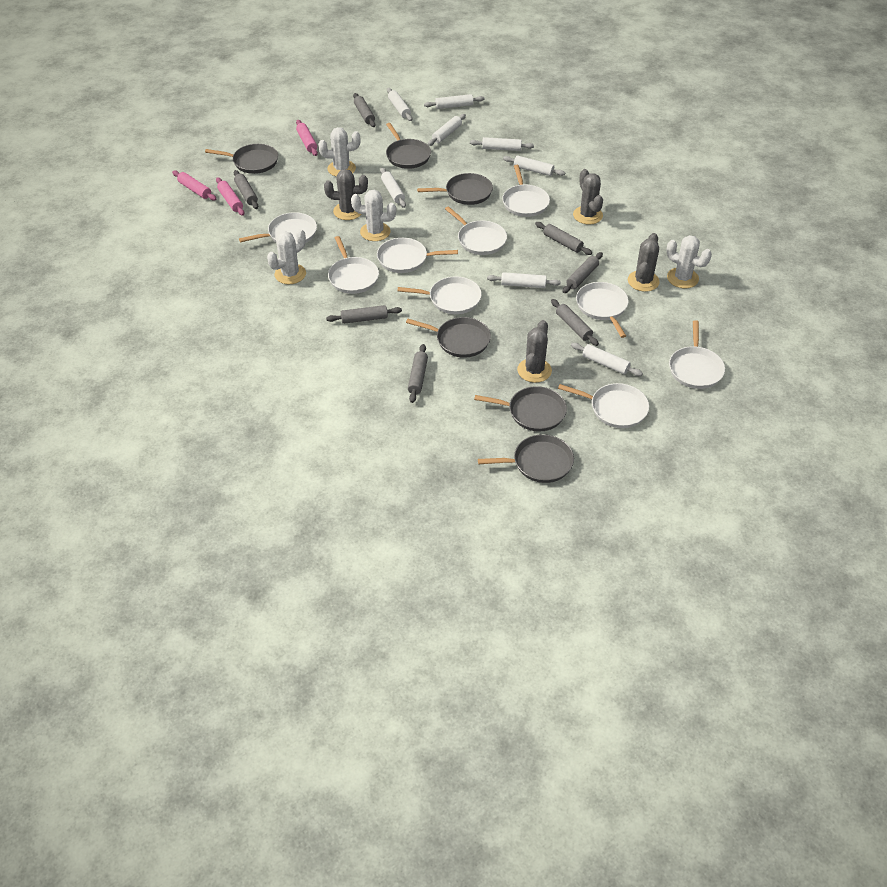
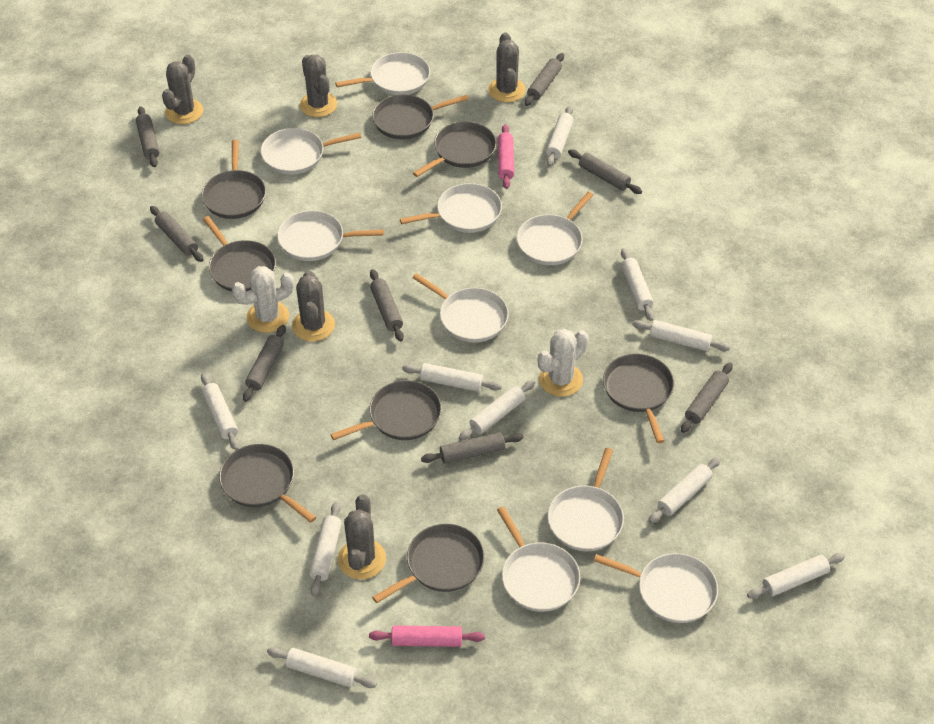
grey cactus: [324,169,368,220] [517,320,552,383] [573,169,603,225] [628,233,660,292] = 4 -> [162,55,203,124] [292,270,335,341] [300,55,337,117] [338,494,386,579] [488,32,526,102] = 5
grey pan: [205,144,278,174] [386,123,431,169] [406,317,491,358] [417,173,493,205] [474,386,567,432] [478,434,574,483] = 6 -> [201,140,266,219] [203,216,276,292] [219,444,316,523] [330,380,442,440] [372,94,469,139] [372,524,485,603] [413,122,496,177] [603,354,674,443] = 8
grey rolling pin: [234,170,258,209] [326,305,402,324] [353,93,376,127] [408,344,428,403] [535,222,592,255] [551,299,599,346] [563,252,603,293] = 7 -> [136,106,159,167] [150,206,204,262] [243,325,286,402] [370,269,404,341] [421,432,524,464] [525,53,564,106] [568,149,642,194] [681,362,733,433] = 8
pink rolling pin: [172,170,216,201] [216,177,245,216] [296,120,318,156] = 3 -> [369,626,485,647] [498,124,514,189] = 2
white cactus: [267,229,306,284] [318,127,360,177] [351,190,396,241] [666,235,712,288] = 4 -> [232,266,294,333] [538,329,589,397] = 2
white rolling pin: [380,168,406,208] [387,88,412,121] [424,94,485,109] [428,114,466,146] [470,137,534,151] [487,272,561,288] [503,156,565,176] [571,343,643,376] = 8 -> [201,373,239,450] [267,647,377,688] [309,501,342,596] [402,363,502,392] [459,380,535,440] [546,106,574,166] [621,248,654,321] [632,320,730,351] [649,457,721,523] [747,553,845,599] = 10

